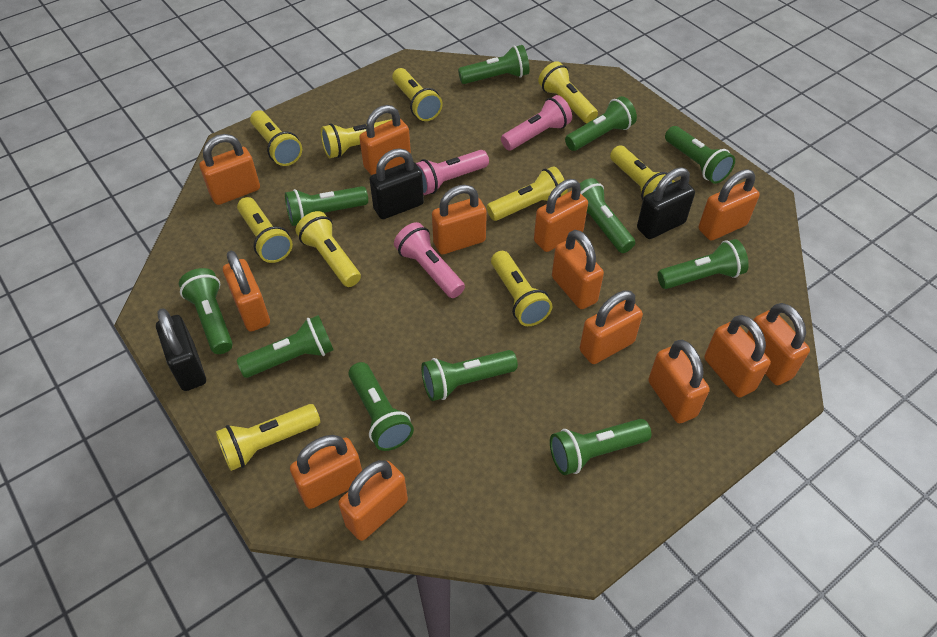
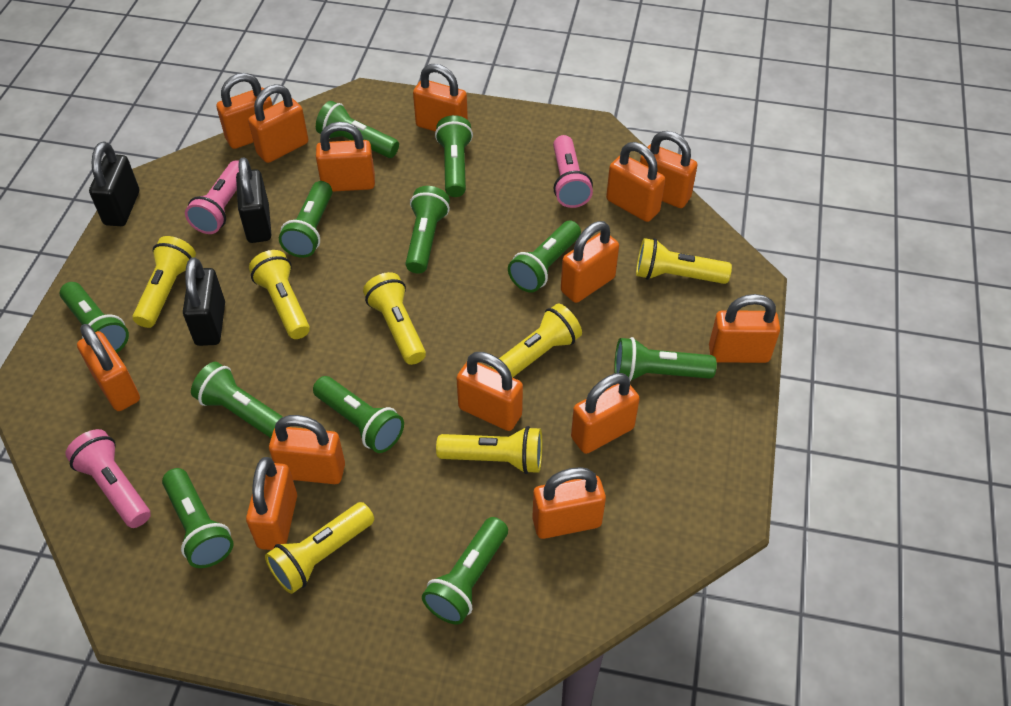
orange padlock: [199,134,260,205] [223,251,270,332] [290,435,362,509] [338,460,408,541] [359,105,411,175] [432,185,487,254] [534,179,588,252] [552,230,604,309] [580,291,643,364] [648,340,710,423] [699,169,760,241] [704,315,771,398] [747,303,810,385] = 13 -> [77,324,140,411] [216,73,273,149] [246,457,297,550] [248,84,308,163] [269,415,345,484] [316,122,375,192] [413,64,468,132] [456,352,523,431] [532,467,606,539] [561,221,619,303] [571,373,640,454] [606,142,665,222] [640,131,697,208] [709,294,780,363] = 14
yellow flashlight: [216,404,320,471] [237,197,293,263] [250,110,302,166] [296,211,361,287] [321,119,392,158] [392,68,443,121] [487,166,568,221] [491,251,553,326] [538,61,598,123] [610,146,675,200] = 10 -> [133,236,196,328] [249,250,310,339] [265,502,374,594] [363,272,426,365] [436,426,542,474] [490,303,582,378] [636,238,732,284] = 7

